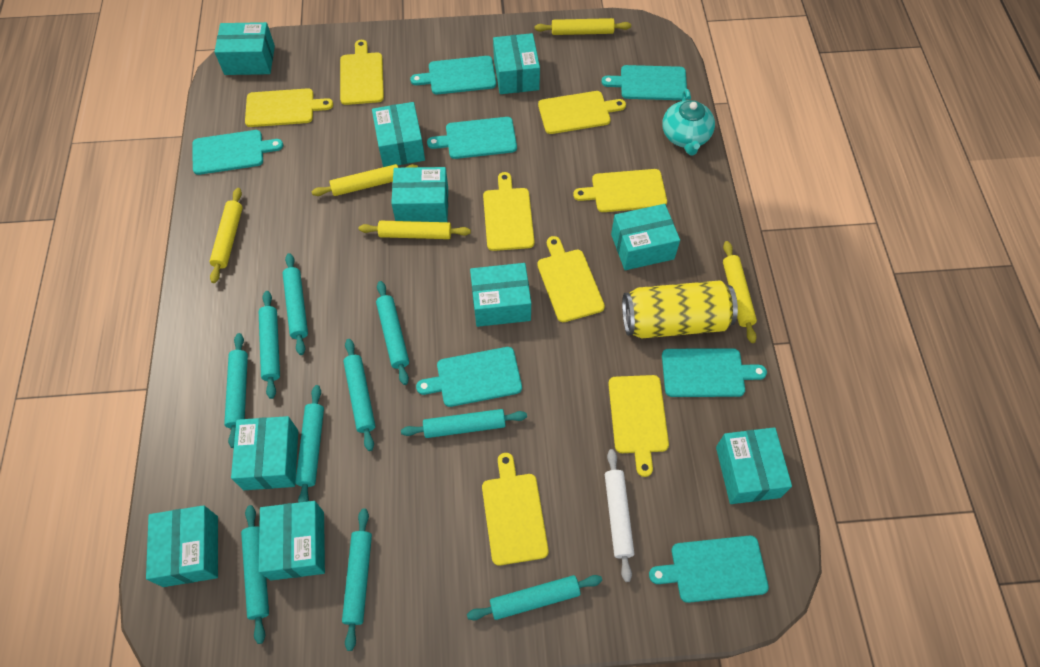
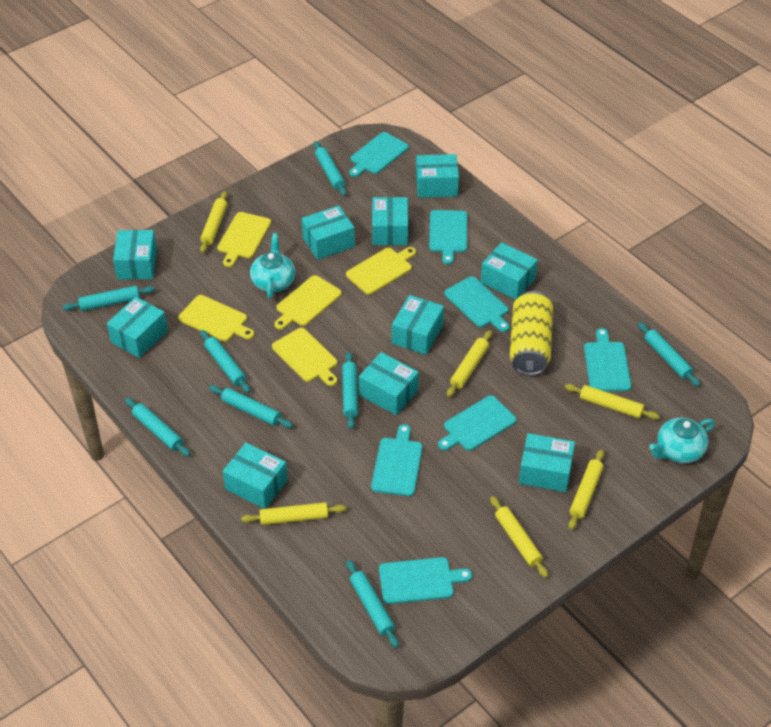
turquoise rolling pin: [224,333,248,448] [241,505,269,644] [259,291,280,399] [283,253,308,355] [295,385,324,503] [342,509,372,651] [343,339,375,451] [376,281,409,385] [401,409,527,438] [467,575,602,620] = 10 -> [62,286,155,311] [125,398,191,457] [200,330,251,393] [209,385,293,428] [314,141,347,196] [342,352,358,429] [346,560,399,648] [638,322,700,387] = 8
turquoise teapot: [662,89,715,155] = 1 -> [250,233,295,299] [649,418,715,463] = 2
white rolling pin: [605,449,634,582] = 1 -> none = 0
yellow cutting board: [245,88,333,127] [340,40,384,105] [482,453,549,566] [483,172,535,251] [537,236,605,322] [538,91,626,134] [573,169,667,212] [608,375,669,477] = 8 -> [178,295,254,342] [217,212,271,267] [272,328,337,386] [274,275,342,330] [346,247,416,295] = 5
yellow rolling pin: [209,188,243,283] [312,164,418,196] [359,221,471,239] [535,18,631,35] [723,241,757,343] = 5 -> [200,191,228,253] [241,502,346,525] [447,330,492,397] [490,496,548,578] [565,384,660,420] [568,449,604,530] = 6

